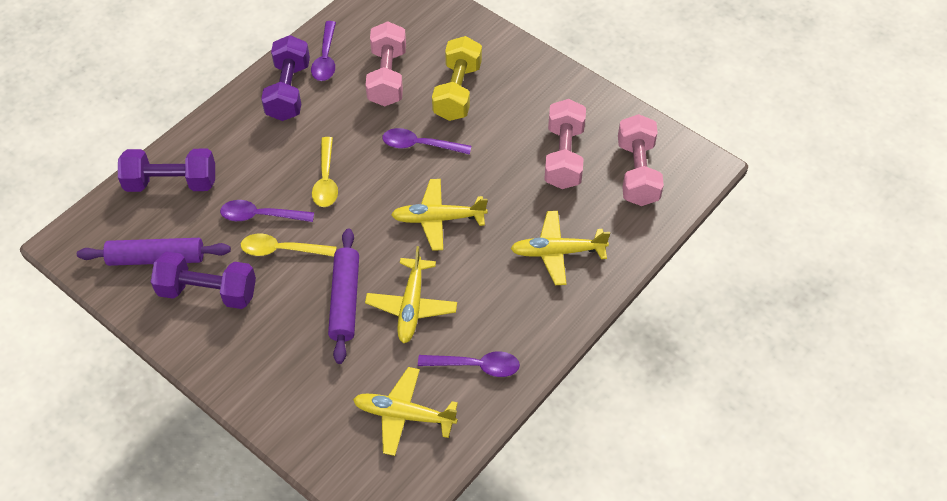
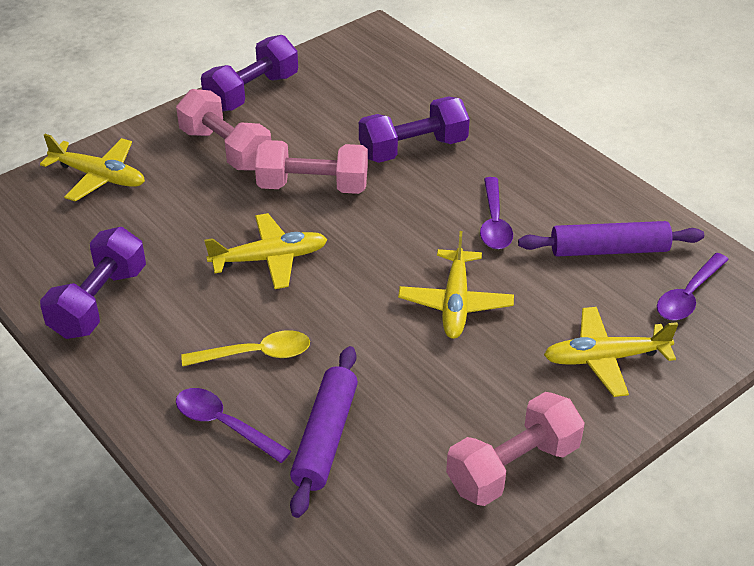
purple spoon: [220,200,314,222] [311,21,336,81] [382,128,471,155] [418,351,520,377] = 4 -> [176,388,291,463] [480,177,513,249] [657,253,729,320] = 3
yellow dumbbell: [432,36,482,121] = 1 -> none = 0
yellow spoon: [241,233,336,257] [312,137,338,207] = 2 -> [181,330,310,366] = 1

